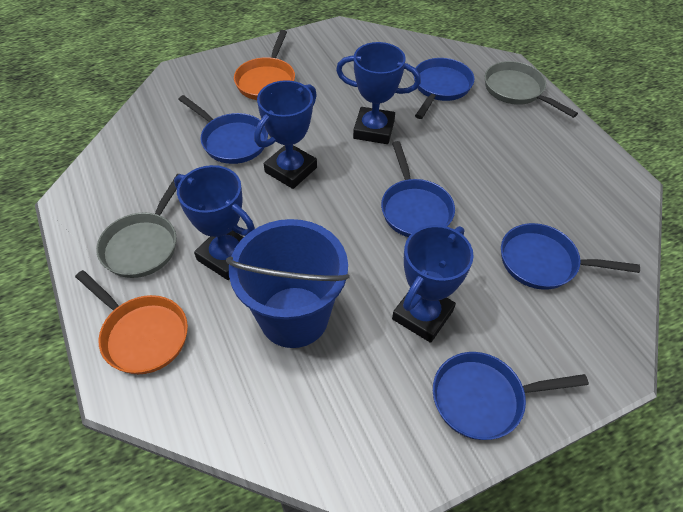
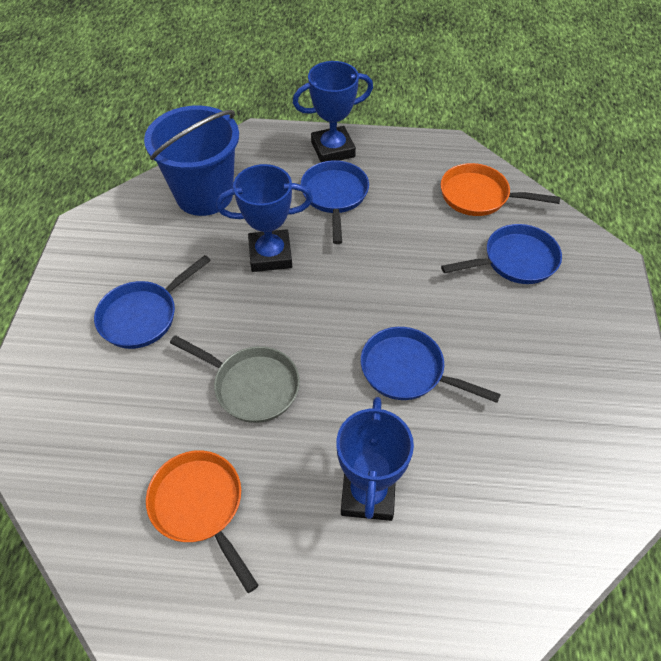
blue pan: [178,95,268,164] [381,141,455,237] [414,58,474,119] [433,352,589,440] [501,223,640,290] = 5 -> [94,255,211,349] [300,160,369,244] [361,327,501,403] [441,224,562,284] = 4
blue trophy: [174,165,255,280] [254,80,317,189] [336,42,421,144] [392,225,474,343] = 4 -> [216,164,313,272] [293,61,373,162] [336,397,414,521] = 3
grey pan: [96,174,179,278] [485,61,578,118] = 2 -> [170,335,300,423] = 1

